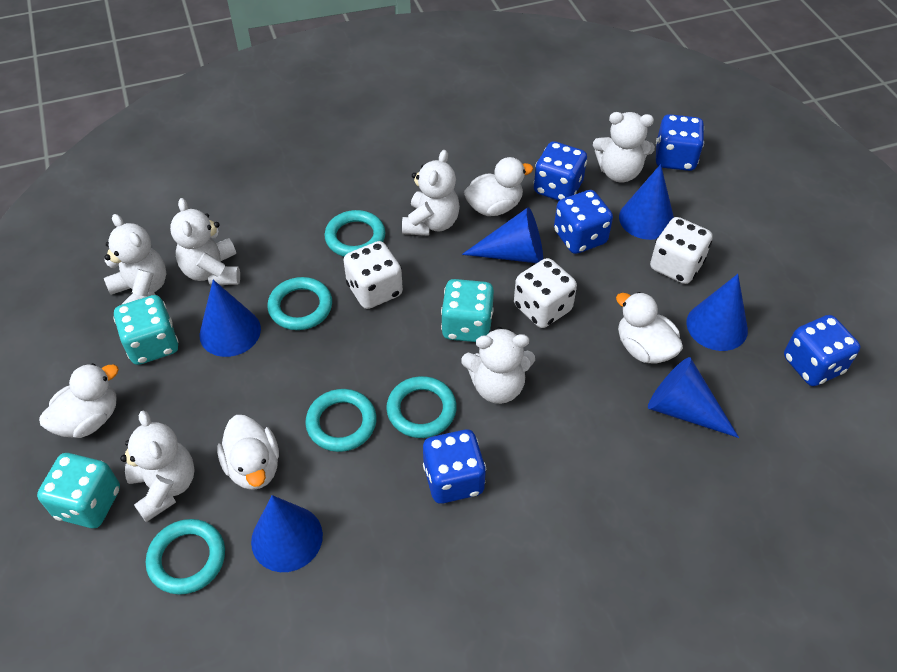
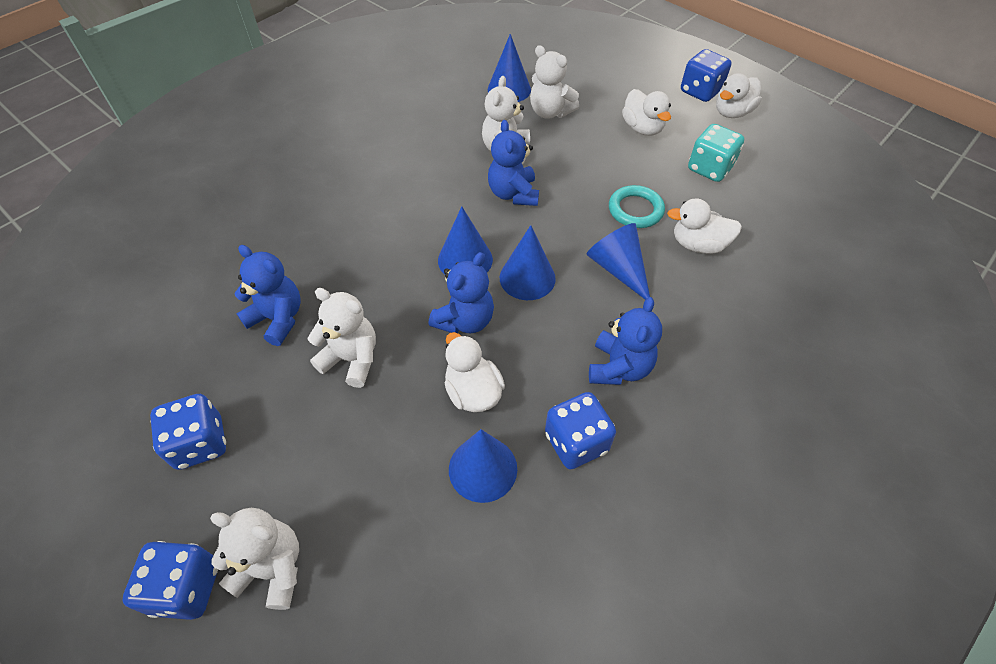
blue cone: [199,280,261,357] [251,495,323,572] [462,207,543,263] [619,164,674,240] [648,357,739,438] [686,274,748,351] = 6 -> [438,206,493,275] [449,429,517,503] [488,34,531,102] [500,225,556,300] [587,223,650,300] = 5
blue dice: [423,430,486,504] [534,141,587,201] [554,190,613,254] [656,114,704,171] [784,315,861,386] = 5 -> [122,541,218,620] [150,394,226,470] [545,392,616,469] [681,49,731,102] = 4
blue teddy bear: none = 0 -> [234,245,301,346] [429,252,494,333] [488,120,539,206] [589,297,662,385] = 4
turquoise dice: [37,453,120,528] [113,295,179,365] [441,279,494,342] = 3 -> [688,124,744,182] = 1
turquoise ring: [146,519,225,595] [267,277,332,330] [305,389,376,452] [324,210,385,257] [386,376,457,438] = 5 -> [609,185,665,228] = 1
white dice: [343,241,403,309] [514,258,577,328] [650,217,713,284] = 3 -> none = 0
white teddy bear: [104,214,166,304] [120,410,195,522] [170,198,240,285] [402,150,460,236] [461,327,535,404] [593,112,655,183] = 6 -> [210,508,299,610] [308,288,376,388] [482,76,530,165] [530,45,579,119] = 4

